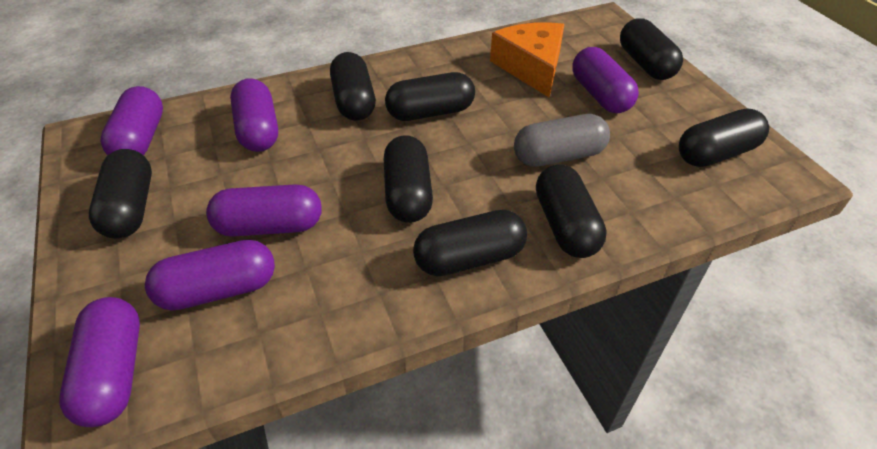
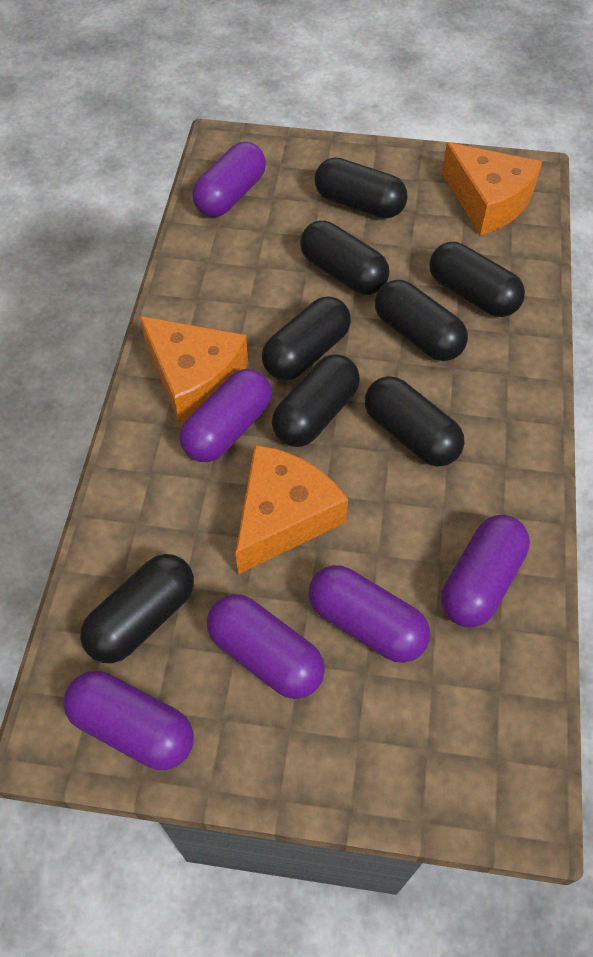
grey capsule: [514,114,610,167] = 1 -> none = 0
orange cheese: [490,22,564,97] = 1 -> [139,316,248,424] [235,445,348,574] [442,143,542,235] = 3

